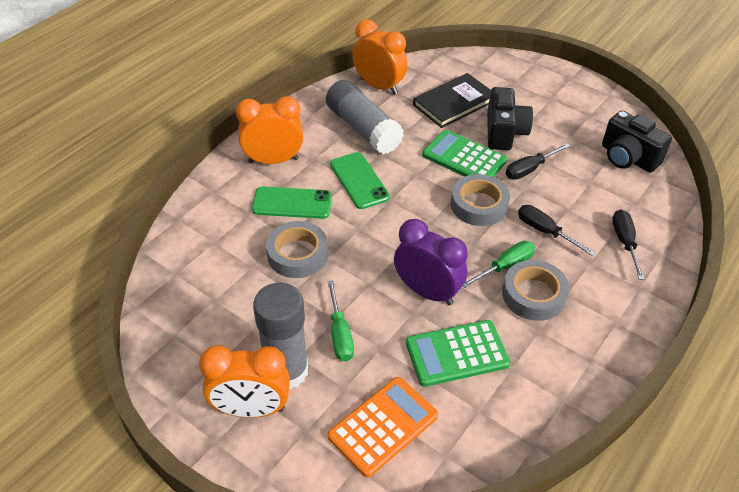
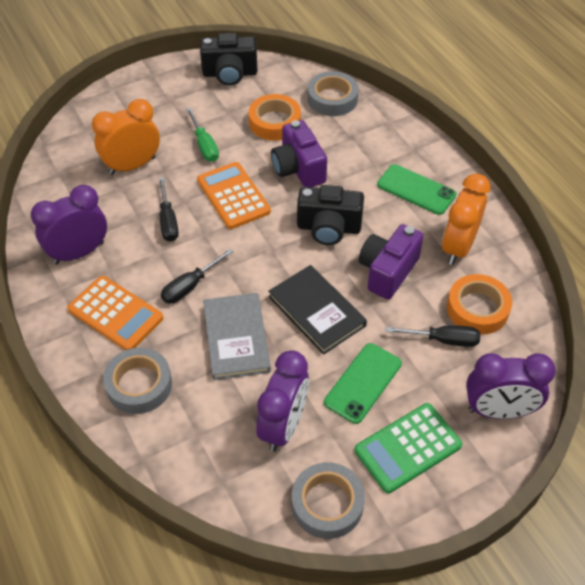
green calculator: [406,320,510,387] [422,130,507,177] = 2 -> [354,403,462,493] = 1
green screwdriver: [327,280,354,361] [463,241,535,288] = 2 -> [186,108,219,162] = 1
grey book: none = 0 -> [203,293,271,380] = 1
grey glue stick: [253,283,308,390] [326,80,404,154] = 2 -> none = 0
orange calculator: [328,377,438,478] = 1 -> [67,276,163,350] [197,162,271,229] = 2
orange clock: [199,345,290,418] [236,96,303,164] [352,19,408,95] = 3 -> [92,99,160,175] [442,173,490,265] = 2
orange tape: none = 0 -> [249,94,301,141] [447,274,512,335] = 2
purple camera: none = 0 -> [271,120,327,187] [359,224,423,300] = 2
purple clock: [394,219,468,305] = 1 -> [31,185,107,264] [256,350,309,452] [466,353,556,419] = 3

